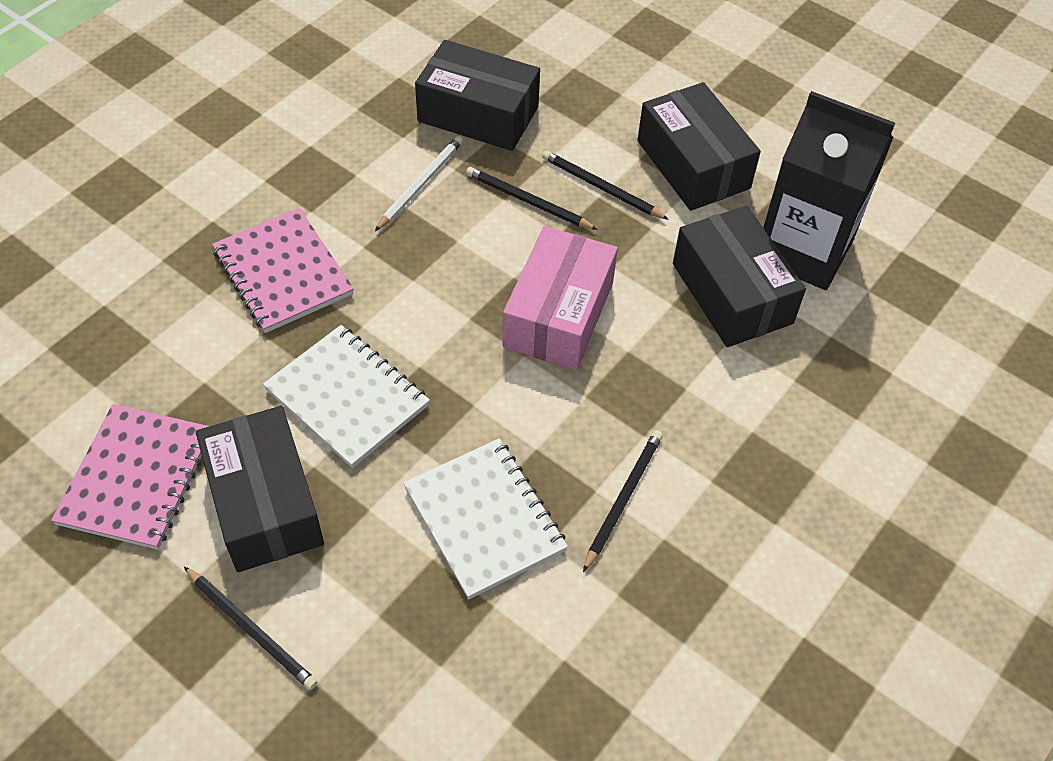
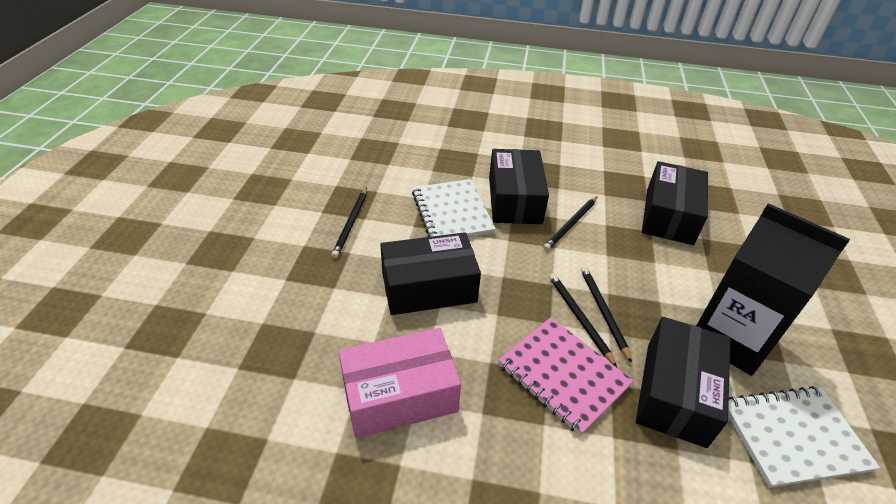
pink notebook: [51,404,209,550] [212,208,354,333] = 2 -> [498,317,634,436] = 1
white pencil: [375,136,463,231] = 1 -> none = 0

